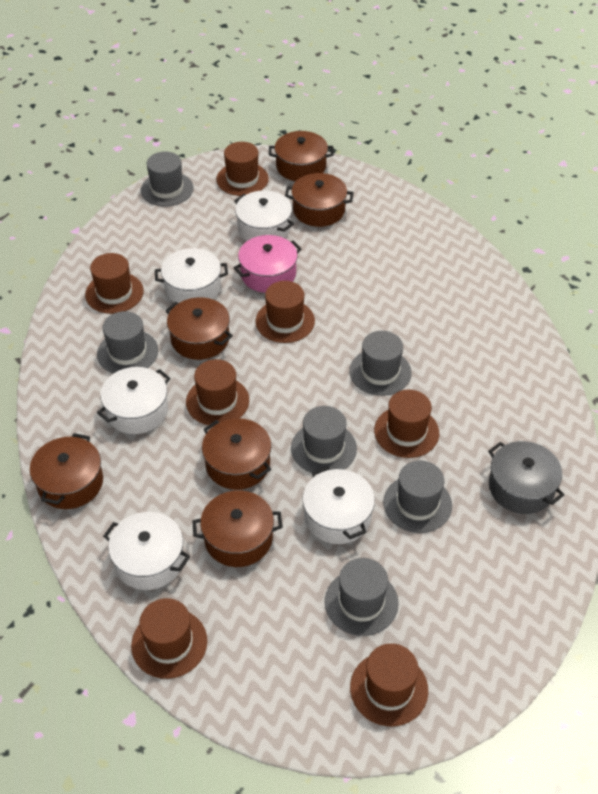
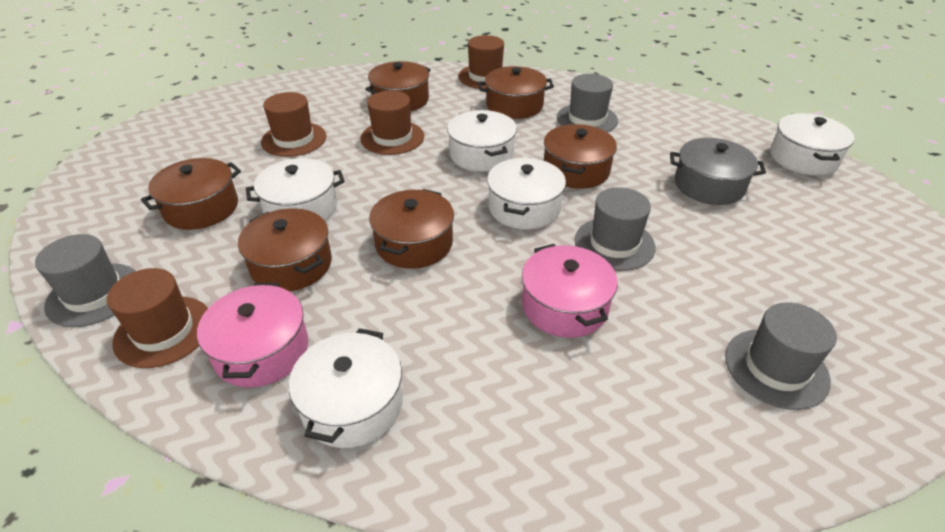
brown hat: [85,253,144,314] [131,598,207,679] [186,359,249,425] [216,142,269,196] [255,281,315,343] [350,643,428,726] [374,390,439,458] = 7 -> [107,268,208,368] [261,92,326,157] [360,91,424,155] [458,35,504,89] = 4
grey hat: [97,311,158,374] [141,152,194,206] [291,406,357,474] [325,558,399,636] [349,331,411,396] [383,461,452,533] = 6 -> [35,234,135,327] [557,74,618,132] [575,187,656,271] [725,302,837,410] = 4
pink pot: [233,235,302,293] = 1 -> [197,282,308,388] [522,244,618,338] = 2

